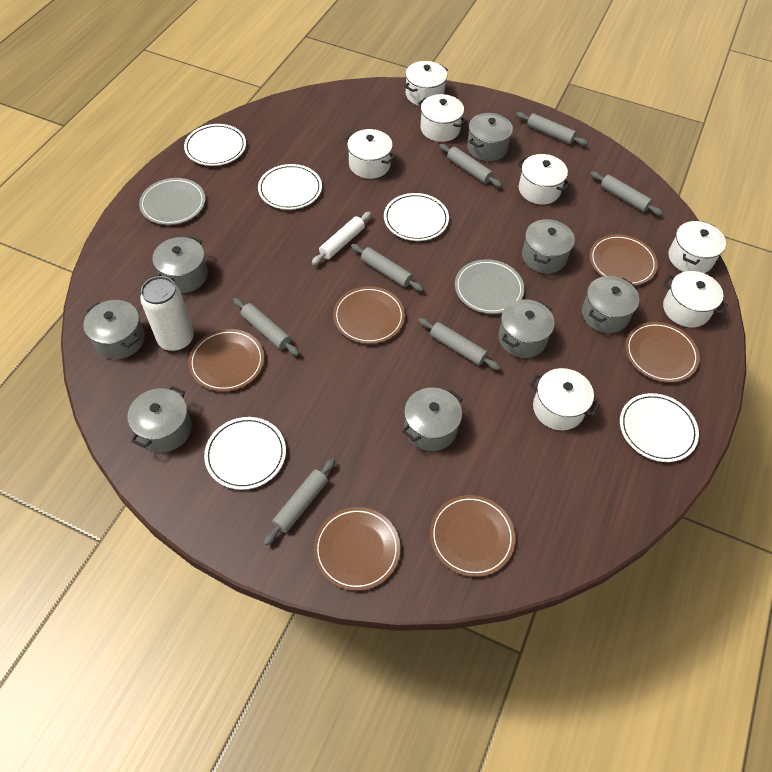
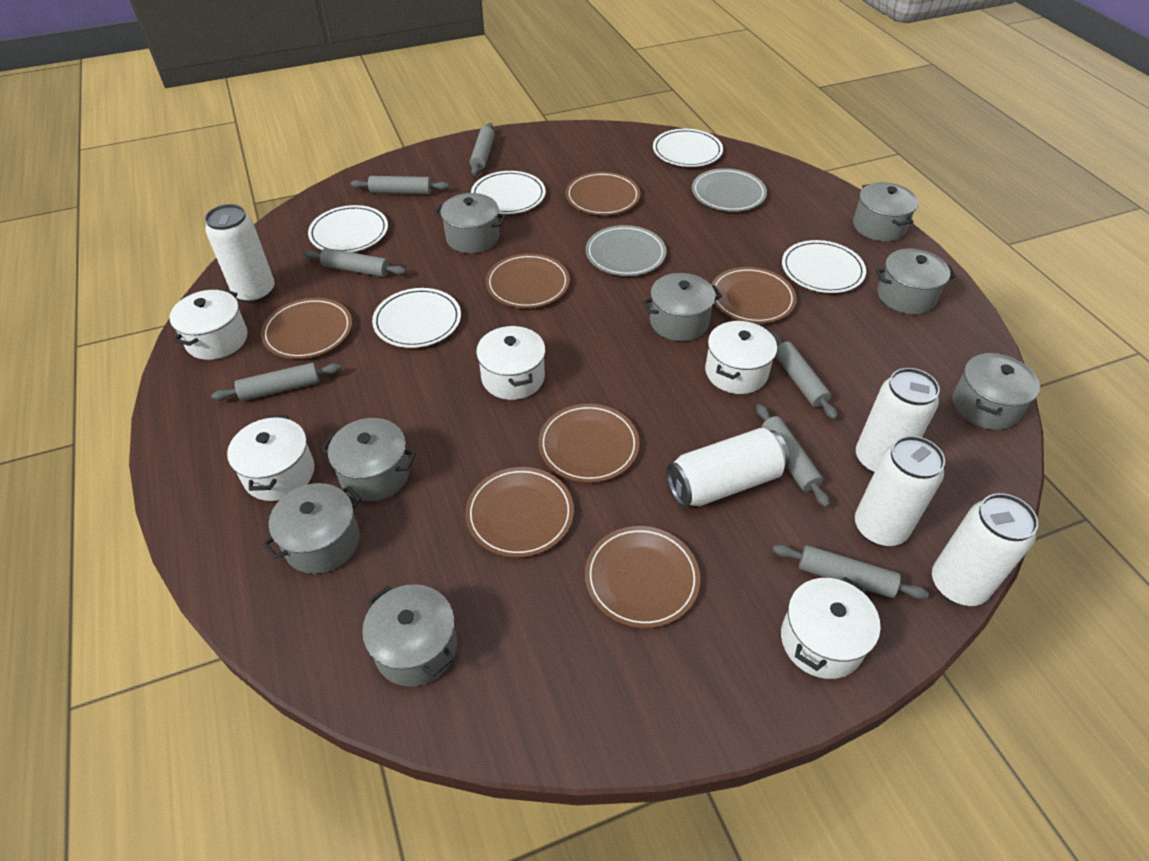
brown plate: [188,329,264,392] [314,507,400,591] [333,286,405,344] [430,495,515,577] [589,234,658,286] [625,322,700,383] = 6 -> [261,298,352,359] [465,467,574,558] [486,253,570,308] [538,404,640,483] [566,172,640,215] [585,526,700,628] [711,267,797,324] = 7
white can: [140,276,194,352] = 1 -> [205,204,275,303] [667,428,790,507] [855,436,945,547] [856,368,940,474] [932,493,1038,606] = 5
white pot: [345,129,396,179] [404,61,448,106] [418,94,467,142] [517,154,571,205] [530,368,600,430] [663,271,728,327] [669,221,726,273] = 7 -> [169,289,248,360] [227,415,314,501] [476,325,546,400] [705,321,777,394] [781,577,881,679] = 5
white rolling pin: [312,212,371,265] = 1 -> none = 0

